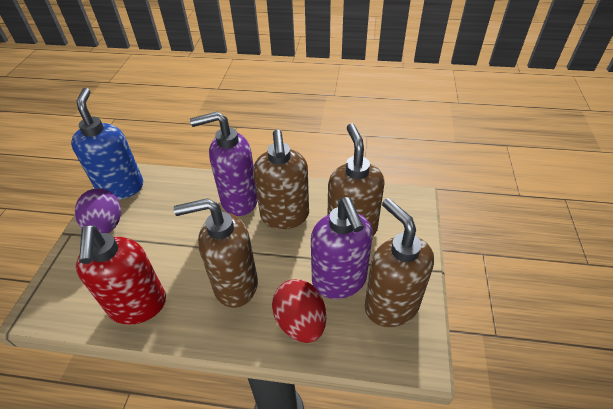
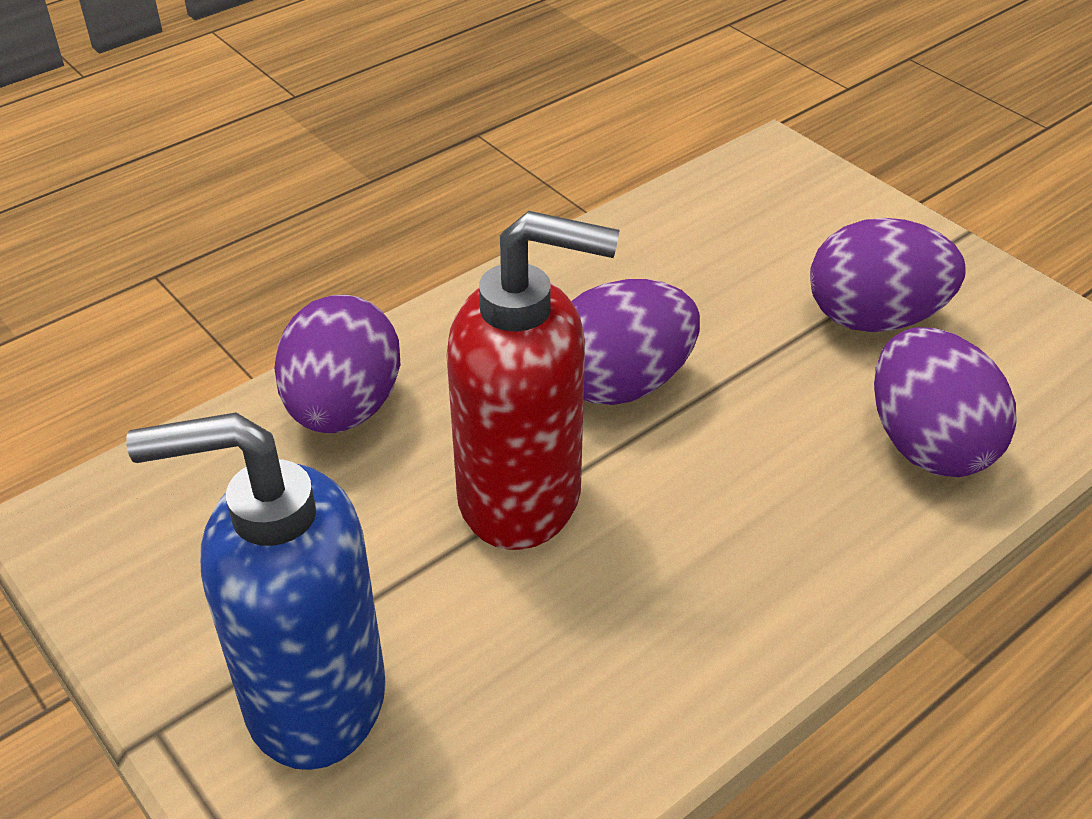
brown soap dispenser: [174,198,258,308] [253,130,309,229] [328,123,385,236] [365,198,434,327] = 4 -> none = 0
purple egg: [75,188,121,233] = 1 -> [274,294,400,433] [571,279,700,405] [810,218,966,332] [874,327,1017,477] = 4
purple soap dispenser: [190,111,258,216] [311,197,373,299] = 2 -> none = 0
red egg: [272,279,326,343] = 1 -> none = 0

